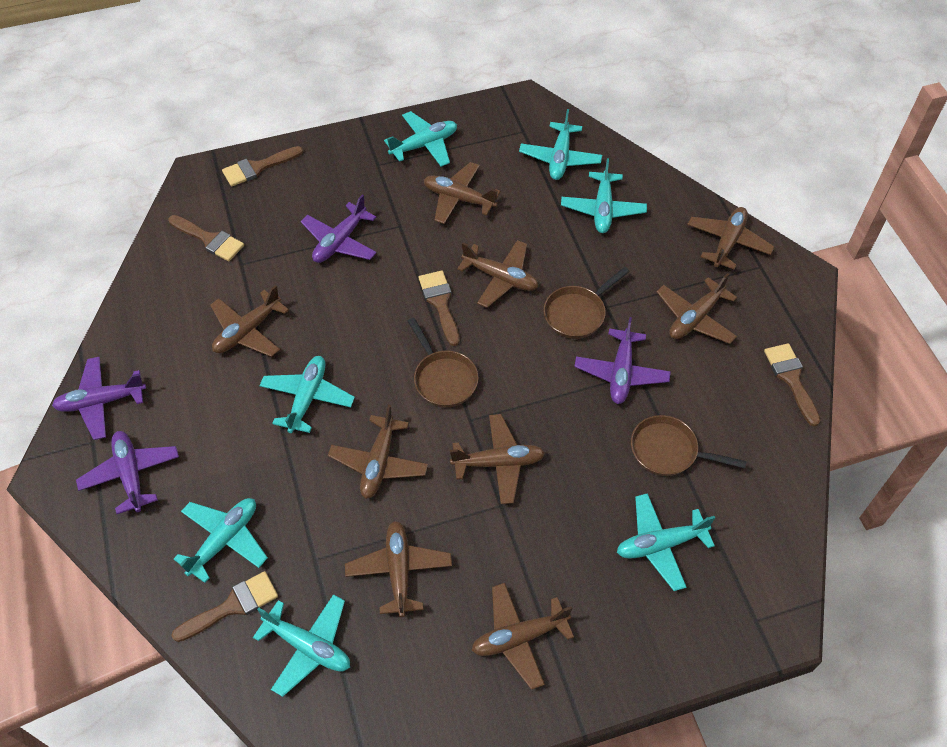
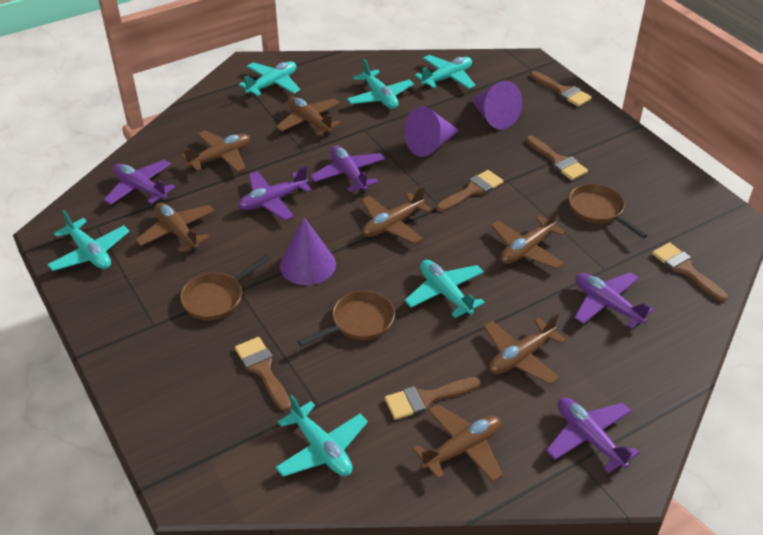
brown brush: [168,215,244,261] [171,571,278,642] [222,146,303,186] [418,270,460,346] [764,343,821,426] = 5 -> [235,337,291,411] [385,377,481,420] [436,170,504,212] [526,136,588,180] [530,71,592,107] [652,242,728,302] = 6
brown plane: [210,285,289,357] [328,405,428,499] [345,521,452,617] [424,162,501,224] [450,414,545,504] [457,240,539,308] [471,583,574,690] [657,273,737,344] [687,207,775,269] = 9 -> [135,202,215,253] [181,130,250,172] [276,97,341,136] [361,186,432,244] [413,404,503,483] [484,313,566,384] [491,208,566,269] = 7
purple cone: none = 0 -> [280,217,336,285] [404,106,460,157] [470,81,522,130] = 3
purple plane: [52,357,146,440] [76,431,179,514] [301,194,377,263] [574,317,671,404] = 4 -> [104,160,175,205] [238,166,312,220] [310,145,385,193] [546,398,640,474] [574,272,654,329] = 5
turquoise plane: [174,498,268,583] [253,594,350,697] [259,356,355,433] [384,111,457,167] [519,109,602,180] [561,158,647,233] [617,493,715,591] = 7 -> [47,210,130,271] [239,61,300,97] [275,395,368,477] [347,59,414,109] [405,260,485,318] [415,55,476,89] = 6

